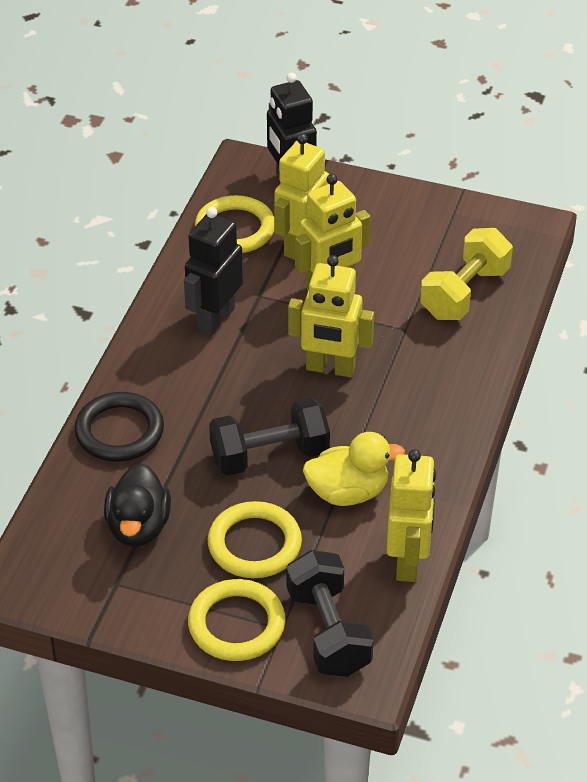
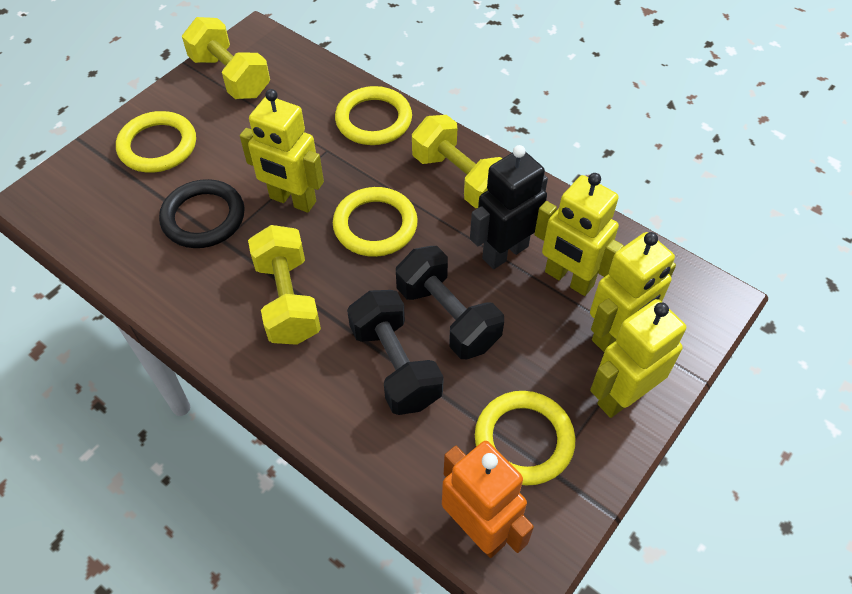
black duck: [104,463,171,547] = 1 -> none = 0
black robot: [184,207,243,336] [267,72,317,177] = 2 -> [470,145,548,269] = 1
orange robot: none = 0 -> [442,441,534,558] = 1
yellow duck: [303,432,405,506] = 1 -> none = 0
yellow dumbbell: [420,228,513,320] = 1 -> [182,17,270,99] [248,225,321,345] [412,115,502,208] = 3
yellow ring: [188,579,285,661] [195,195,274,253] [208,501,302,578] = 3 -> [116,111,196,173] [333,187,418,257] [335,86,412,145] [475,391,575,486] = 4

